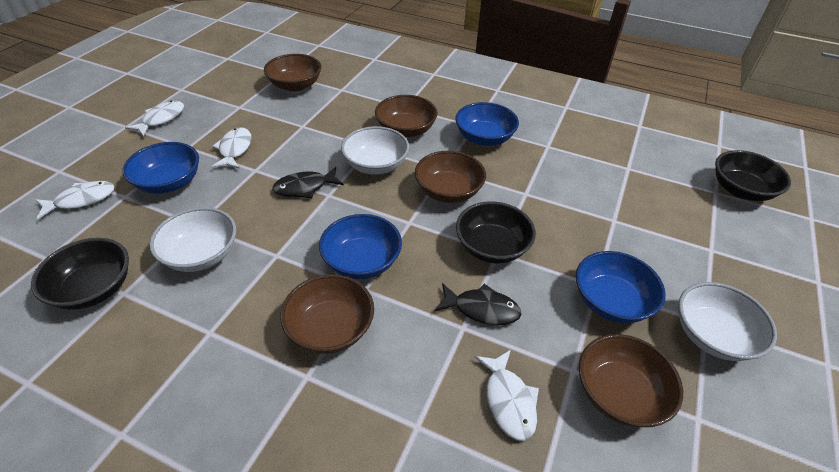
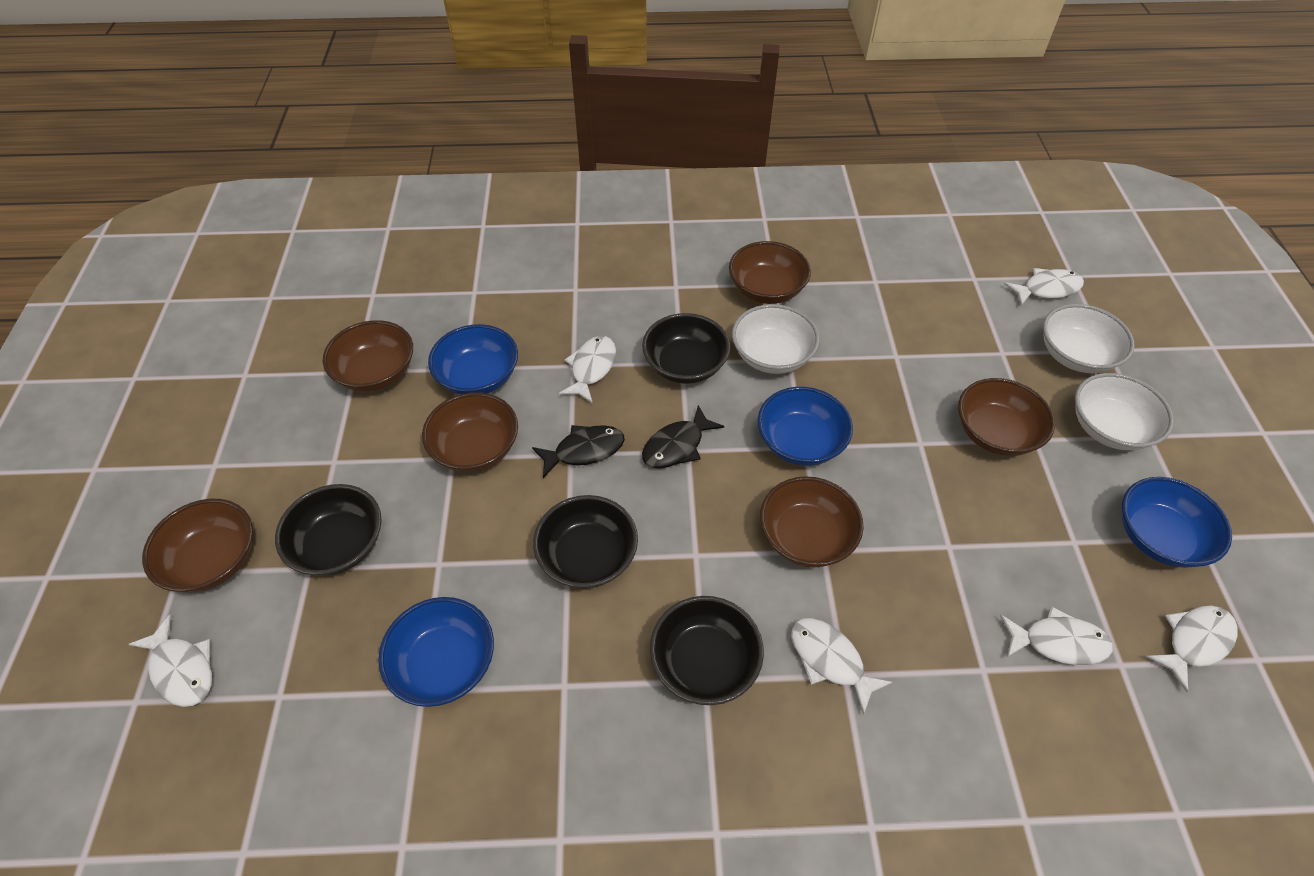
black bowl: [31,238,129,310] [456,201,536,263] [715,150,791,201] = 3 -> [275,484,382,576] [533,495,638,589] [642,313,731,384] [650,596,764,705] = 4
brown bowl: [264,54,321,92] [280,274,374,354] [375,95,438,138] [415,151,486,203] [579,334,683,427] = 5 -> [142,499,253,592] [323,320,413,392] [422,392,518,472] [729,241,811,304] [760,476,864,567] [958,378,1055,456] = 6
white fish: [35,181,115,219] [125,101,184,137] [211,127,252,169] [475,350,539,441] = 4 -> [128,614,212,707] [559,336,616,404] [791,618,893,715] [1000,606,1113,665] [1004,268,1084,306] [1146,605,1238,692] = 6

